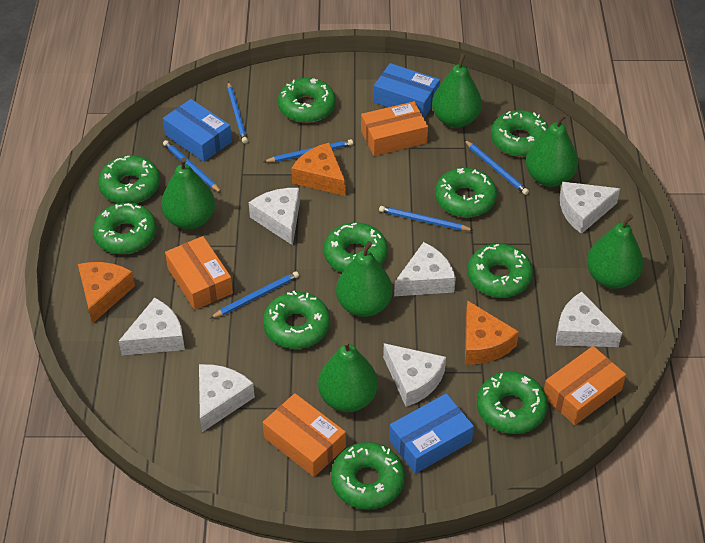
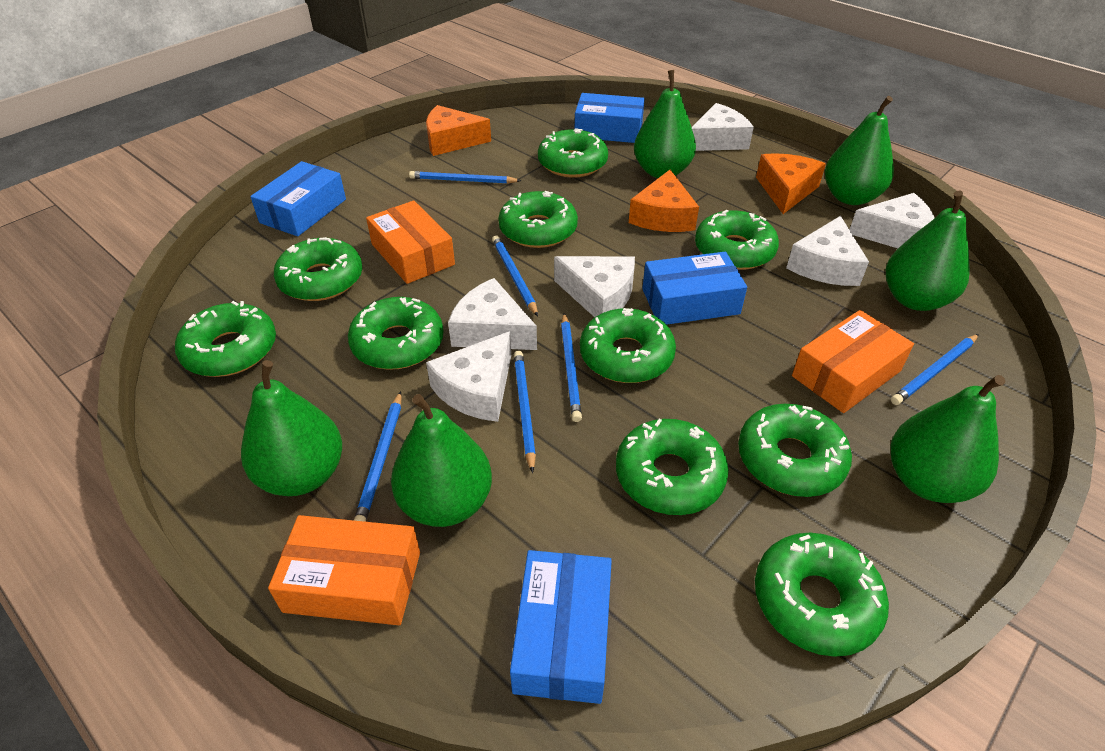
blue box: [163,99,232,162] [374,63,440,118] [389,394,474,474] = 3 -> [250,161,346,236] [510,550,612,704] [575,93,645,143] [642,252,747,325] = 4
orange box: [165,236,233,310] [263,393,346,477] [361,101,428,156] [544,346,626,425] = 4 -> [268,515,420,625] [366,200,455,284] [792,310,914,413] = 3
white cheese: [119,298,185,355] [199,364,255,432] [249,188,300,245] [383,343,446,407] [394,242,456,296] [556,292,622,347] [560,182,620,234] = 7 -> [426,331,511,422] [448,278,537,350] [554,256,635,317] [692,103,754,151] [786,216,869,286] [849,193,934,248] = 6

